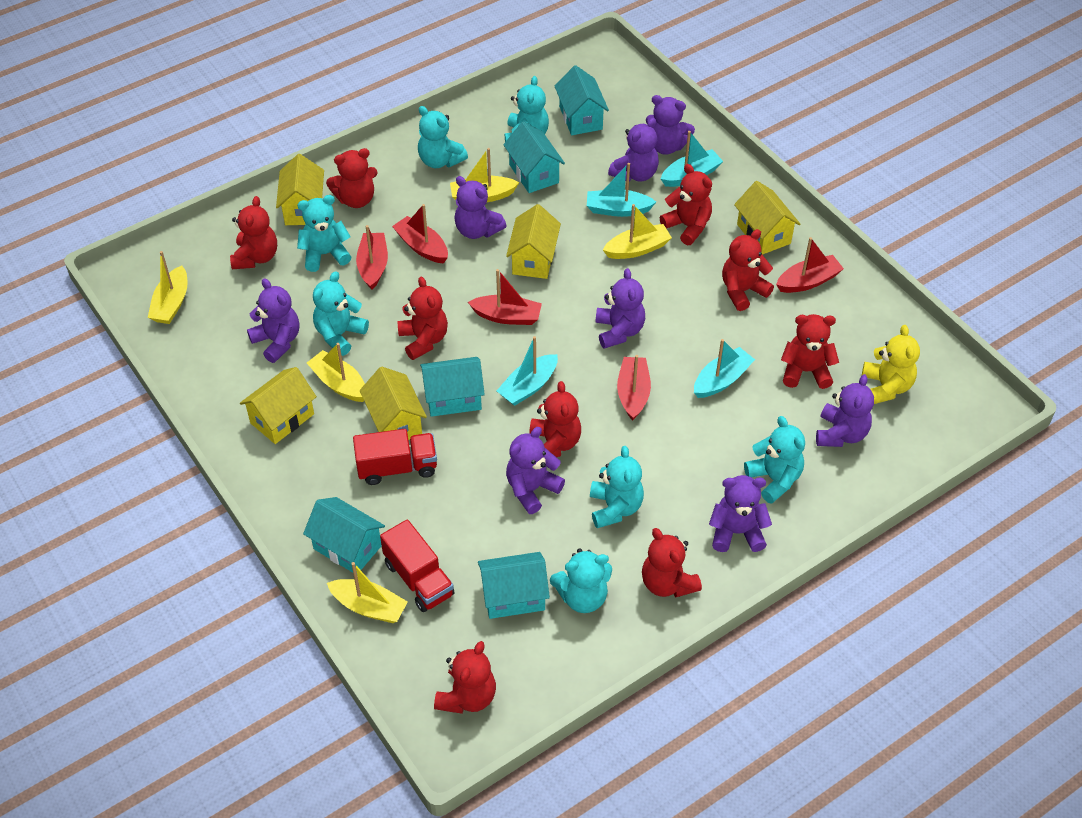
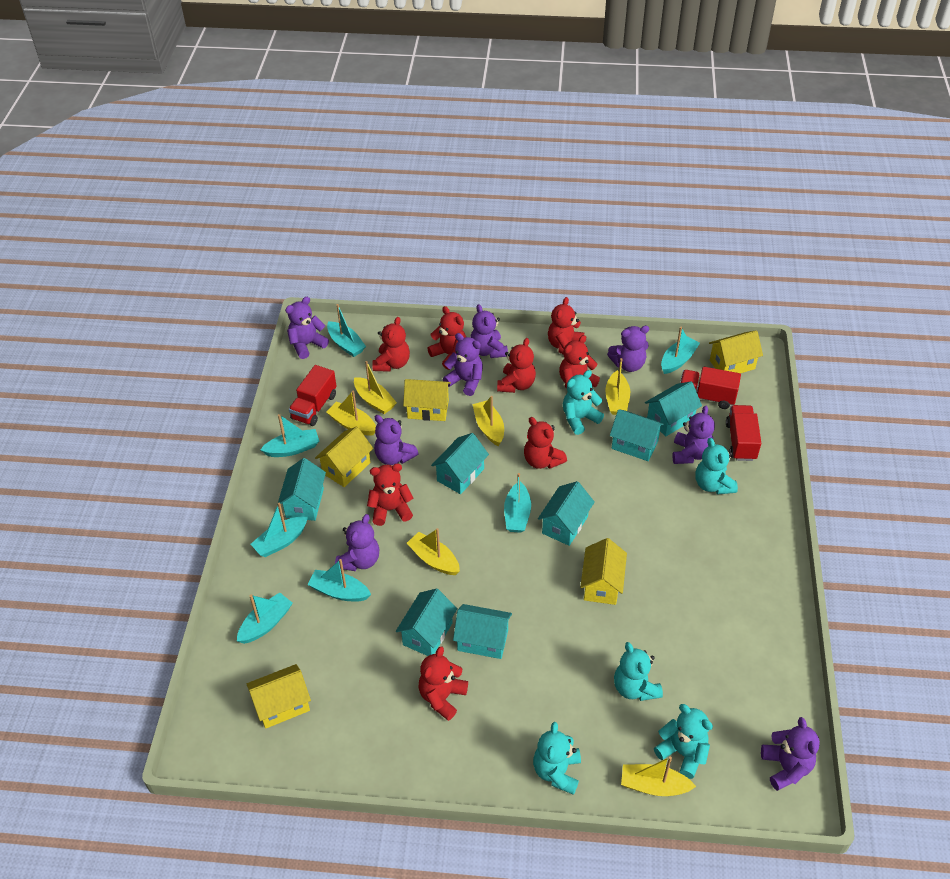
red boat: [356,225,388,290] [392,204,448,264] [468,269,542,325] [617,355,651,421] [776,237,844,293] = 5 -> none = 0
red teddy bear: [230,196,277,269] [326,148,377,208] [398,277,448,360] [434,641,496,714] [529,381,581,457] [642,528,702,597] [660,164,712,245] [722,229,774,311] [781,314,839,389] = 9 -> [367,464,414,526] [372,317,410,372] [418,646,468,721] [427,306,466,370] [497,338,536,393] [524,417,567,469] [548,297,584,354] [559,335,600,389] = 8
red truck: [353,429,437,485] [380,519,455,612] = 2 -> [289,365,336,426] [680,367,741,409] [726,405,761,461] = 3
turquoise boat: [497,336,558,406] [587,163,656,217] [661,131,723,187] [694,339,755,398] = 4 -> [237,592,293,644] [251,503,308,557] [260,414,319,457] [308,559,371,601] [327,304,366,357] [504,473,531,533] [661,327,700,374] = 7
turquoise house: [303,497,385,573] [420,357,485,417] [478,552,550,619] [503,121,565,193] [554,65,609,135] = 5 -> [277,458,326,521] [396,588,457,656] [431,433,489,494] [453,604,512,659] [538,481,595,546] [610,409,664,461] [645,381,702,436] = 7
turquoise teddy bear: [297,195,351,272] [313,271,369,356] [418,106,468,168] [505,76,549,142] [550,548,612,613] [590,446,644,528] [744,416,805,504] = 7 -> [533,722,581,795] [563,370,604,435] [614,642,663,701] [654,704,713,779] [695,438,738,495] = 5
yellow boat: [148,251,188,324] [307,343,365,402] [327,562,408,623] [450,148,519,202] [603,204,672,259] = 5 -> [326,391,376,436] [354,361,397,414] [407,528,460,575] [472,396,504,446] [605,358,630,415] [621,756,696,796] = 6
yellow teddy bear: [862,325,920,404] = 1 -> none = 0

